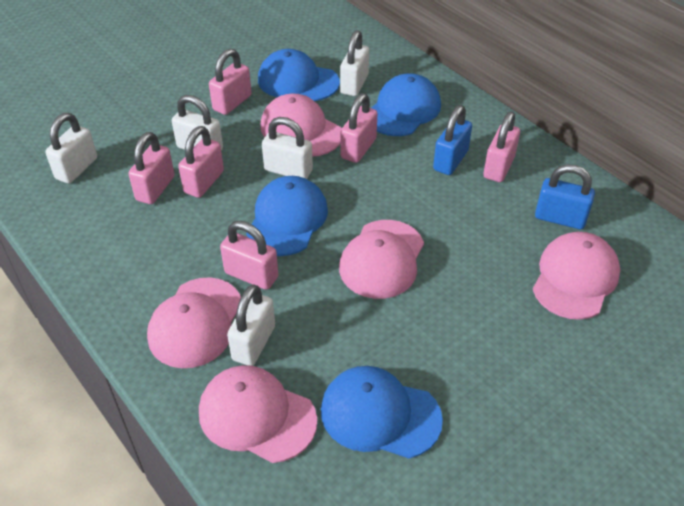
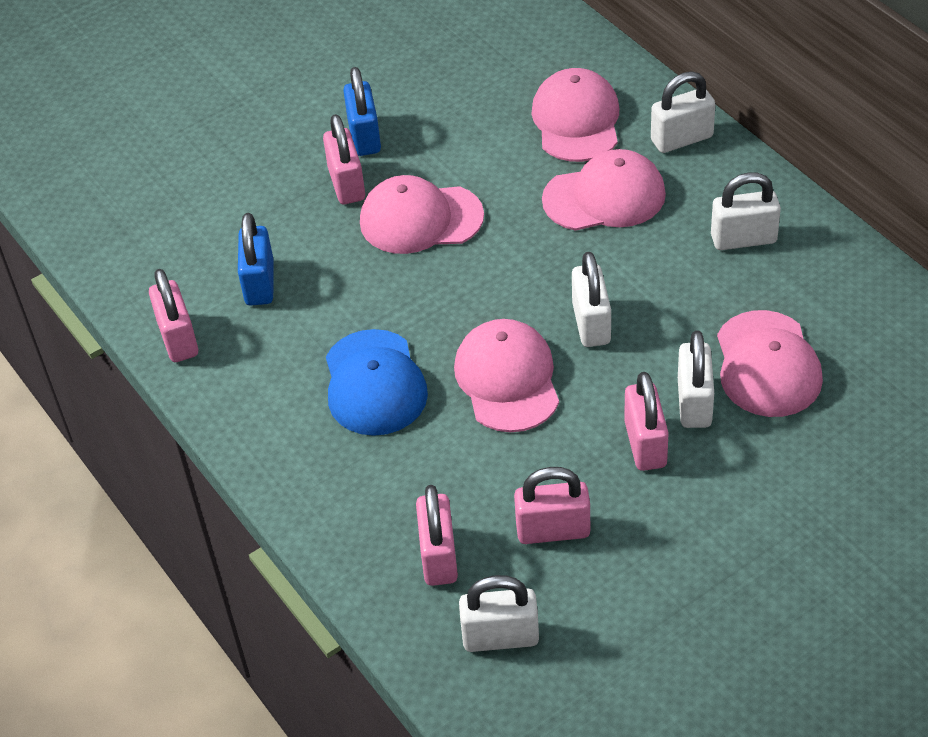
blue cap: [246,176,328,256] [258,49,340,101] [321,366,443,459] [371,73,441,136] = 4 -> [326,329,428,436] = 1
pink padlock: [128,132,175,204] [178,126,224,198] [209,49,252,115] [220,221,279,290] [341,93,378,163] [483,112,520,182] = 6 -> [149,269,198,362] [323,114,365,204] [416,485,458,586] [514,467,590,544] [624,372,669,471] = 5

